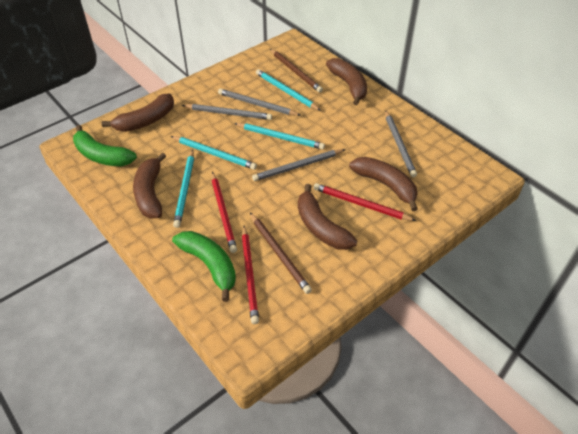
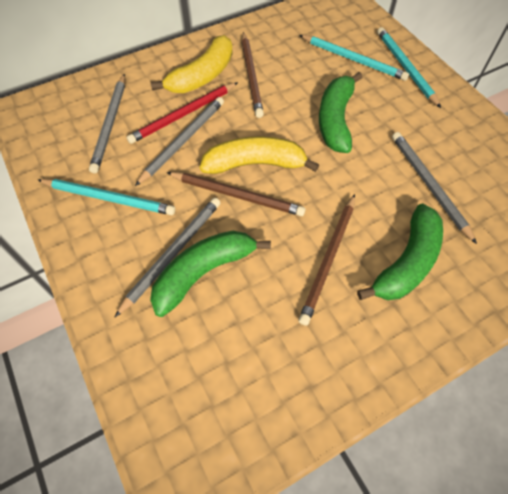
brown banana: [102,93,174,132] [133,153,166,218] [298,184,357,250] [326,58,367,105] [349,157,418,211] = 5 -> none = 0
brown pencil: [250,213,312,294] [270,49,323,93] = 2 -> [167,172,306,216] [242,32,264,118] [298,194,355,326] = 3
green banana: [73,125,137,167] [172,231,236,302] = 2 -> [150,231,271,317] [319,72,363,153] [357,204,443,300] = 3
red pencil: [212,172,237,253] [242,226,259,324] [314,183,416,221] = 3 -> [127,82,238,144] = 1
turquoise pencil: [171,136,257,170] [173,150,194,228] [234,123,325,150] [256,69,321,111] = 4 -> [38,179,175,215] [299,35,409,81] [377,27,441,108] = 3
yellow banana: none = 0 -> [151,35,233,93] [200,136,319,174] = 2

